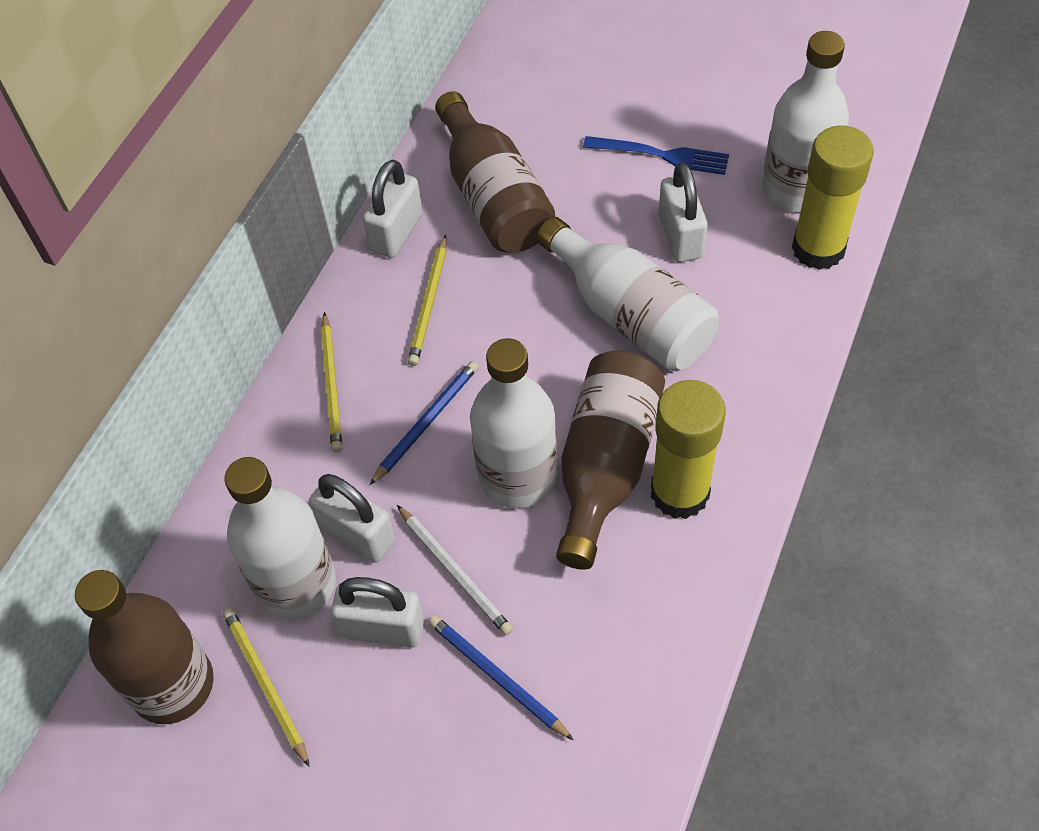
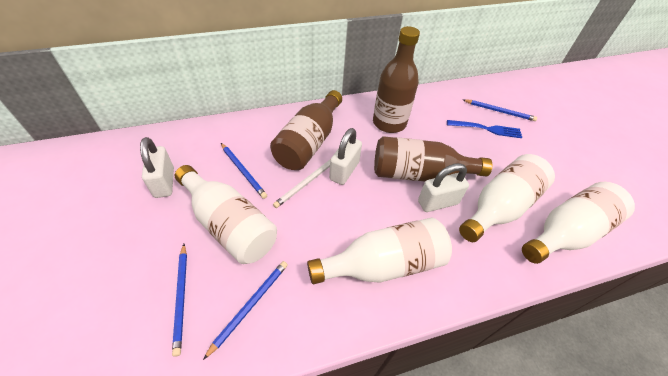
blue pencil: [370,361,478,485] [428,615,574,740] = 2 -> [172,244,187,357] [203,261,288,360] [221,143,267,199] [463,99,537,121] = 4
white padlock: [309,474,395,563] [331,577,424,648] [363,160,423,258] [659,162,708,262] = 4 -> [140,137,174,198] [329,128,362,185] [418,163,469,212] = 3
yellow glue stick: [651,380,726,519] [792,125,874,270] = 2 -> none = 0
yellow pencil: [223,608,310,767] [321,312,342,452] [408,235,447,366] = 3 -> none = 0

